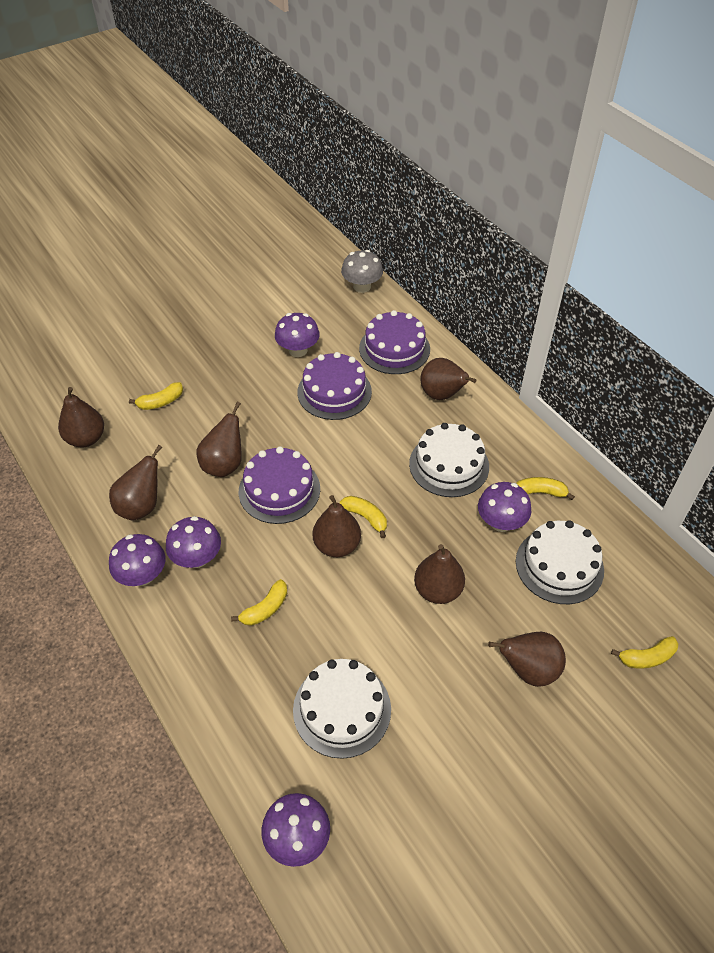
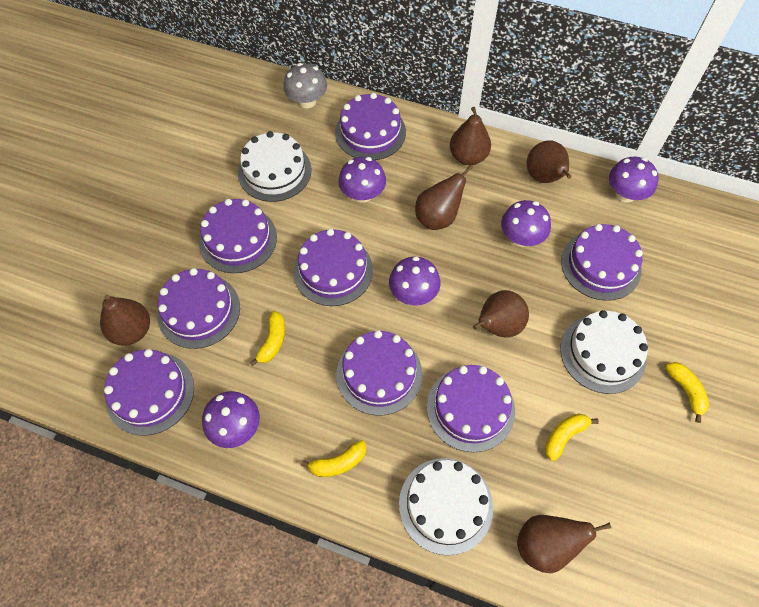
brown pear: [58,387,104,447] [109,445,162,520] [196,402,242,477] [313,495,361,557] [414,544,465,604] [420,358,477,400] [488,632,566,687] = 7 -> [100,295,150,346] [415,165,473,230] [450,107,491,165] [473,290,529,338] [517,515,611,573] [527,140,572,183] = 6
purple cake: [239,446,320,524] [297,352,372,420] [359,310,430,374] = 3 -> [104,349,194,436] [157,268,240,349] [199,199,277,273] [294,229,373,306] [335,93,406,160] [337,330,422,416] [427,365,515,452] [561,224,643,301] = 8
yellow banana: [129,382,183,410] [231,579,287,626] [340,496,387,538] [516,477,575,500] [611,636,678,669] = 5 -> [250,311,285,366] [301,440,366,477] [545,414,599,461] [665,362,709,423] = 4

